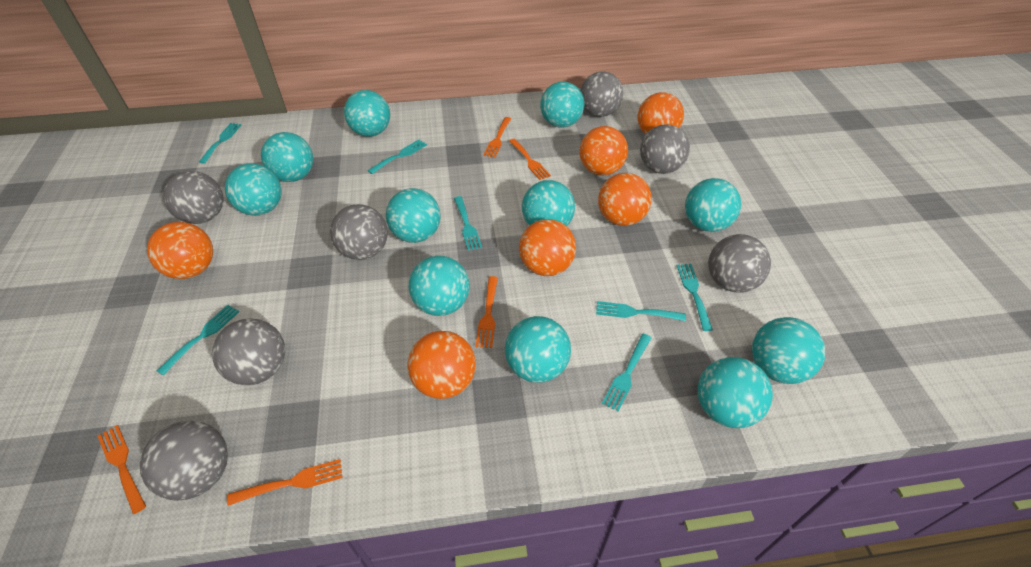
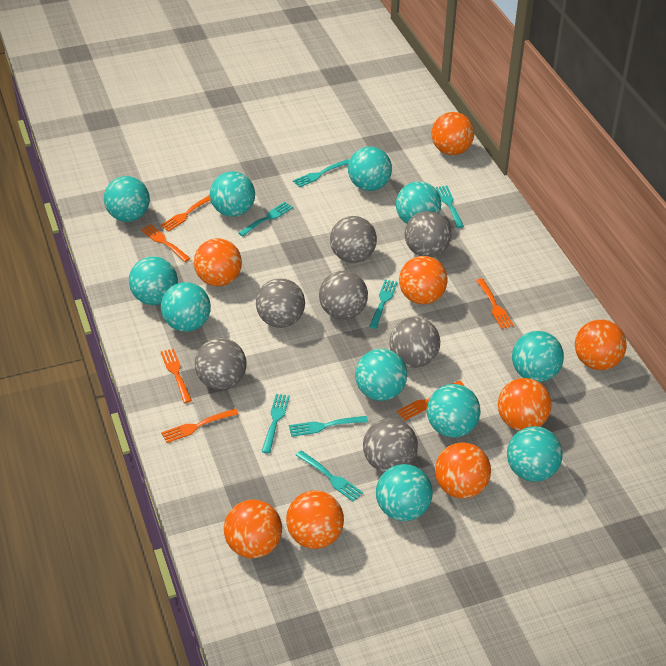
orange ball: [147,222,213,279] [407,331,476,399] [519,219,576,276] [579,126,628,175] [598,173,652,226] [637,92,684,135] = 6 -> [194,238,242,286] [224,500,282,558] [286,490,344,549] [399,256,448,304] [431,112,474,155] [435,442,491,499] [498,378,552,431] [575,320,627,370] = 8
orange fork: [98,425,146,514] [227,459,343,506] [475,276,498,348] [483,117,511,158] [509,139,551,180] = 5 -> [141,224,191,262] [160,195,211,232] [161,348,192,403] [161,408,238,443] [397,380,464,421] [476,278,514,329] = 6

